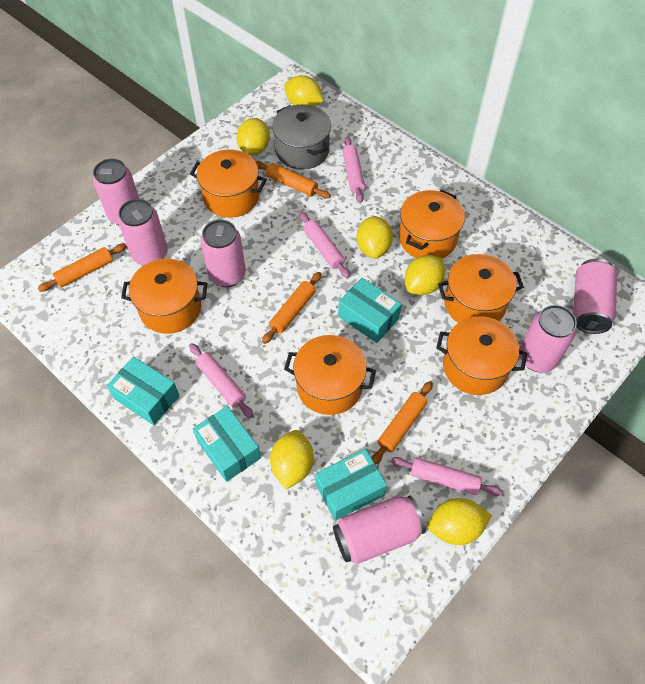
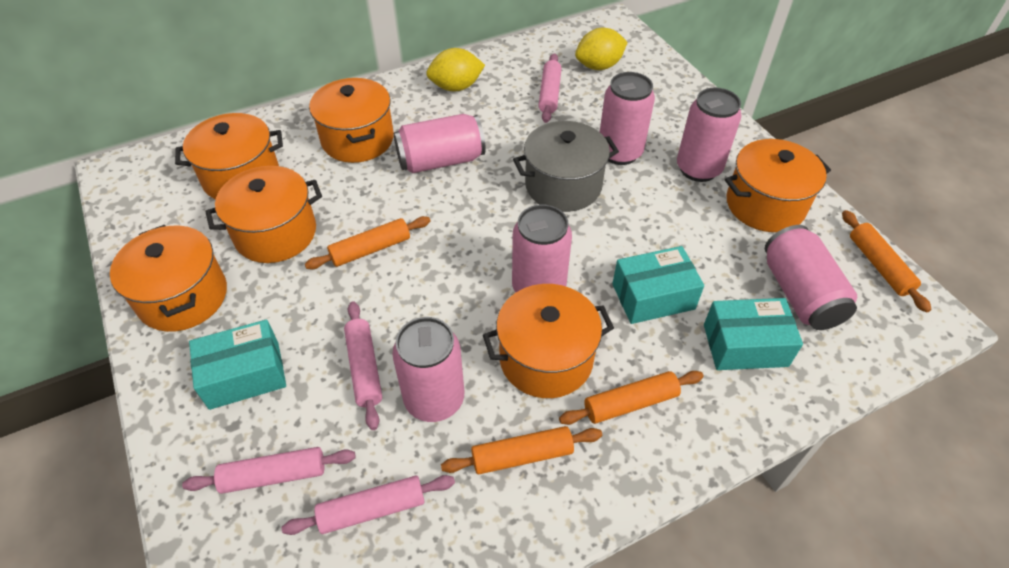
turquoise box: [107,357,179,425] [193,406,261,482] [315,449,387,521] [338,278,402,343] = 4 -> [189,319,286,410] [612,246,704,324] [704,298,803,370] = 3
yellow lemon: [236,118,270,155] [270,430,314,490] [284,75,323,106] [356,216,393,258] [405,255,445,295] [428,498,492,545] = 6 -> [426,48,485,92] [575,28,628,70] = 2

